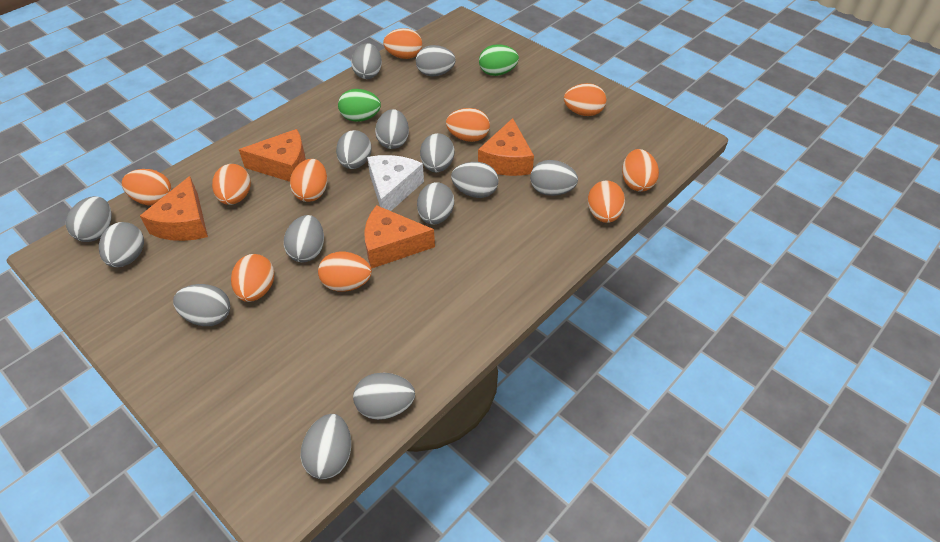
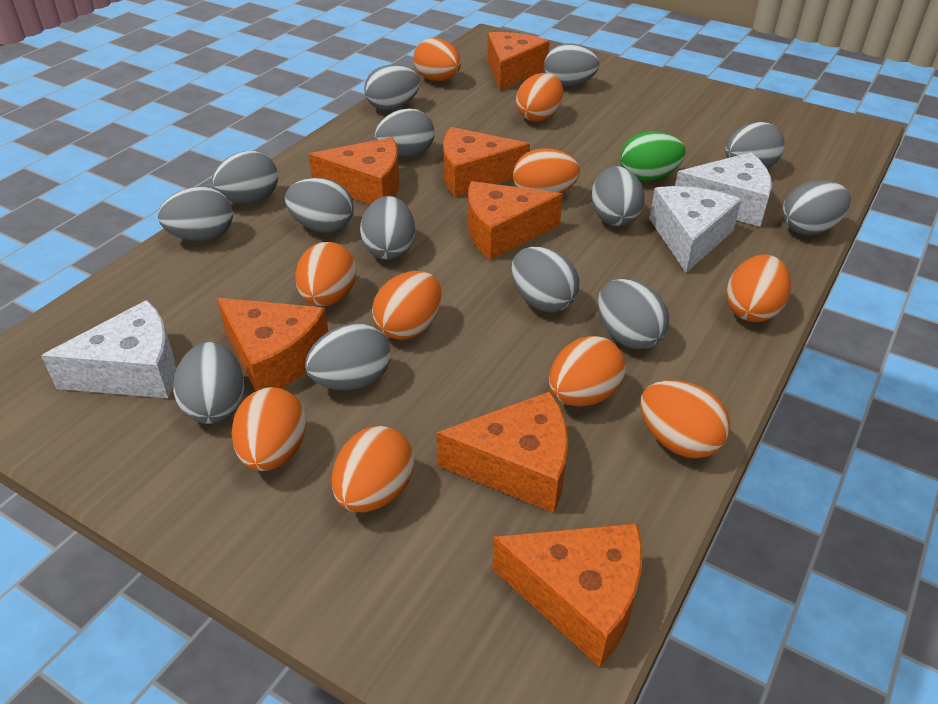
green egg: [338,89,381,122] [479,44,519,76] = 2 -> [620,131,686,181] = 1
orange cheese: [140,176,208,241] [238,129,306,182] [364,205,435,269] [478,118,534,176] = 4 -> [217,298,328,391] [309,137,399,204] [436,391,568,513] [443,127,530,197] [468,181,563,260] [487,32,550,90] [492,523,642,667] = 7
white cheese: [367,155,424,211] = 1 -> [41,300,176,398] [649,186,742,273] [675,152,772,227] = 3

